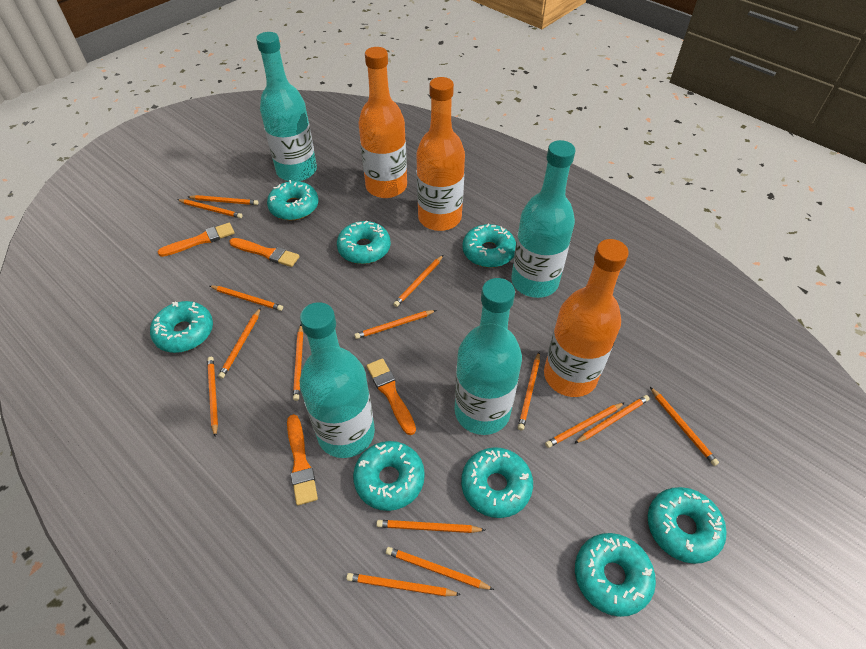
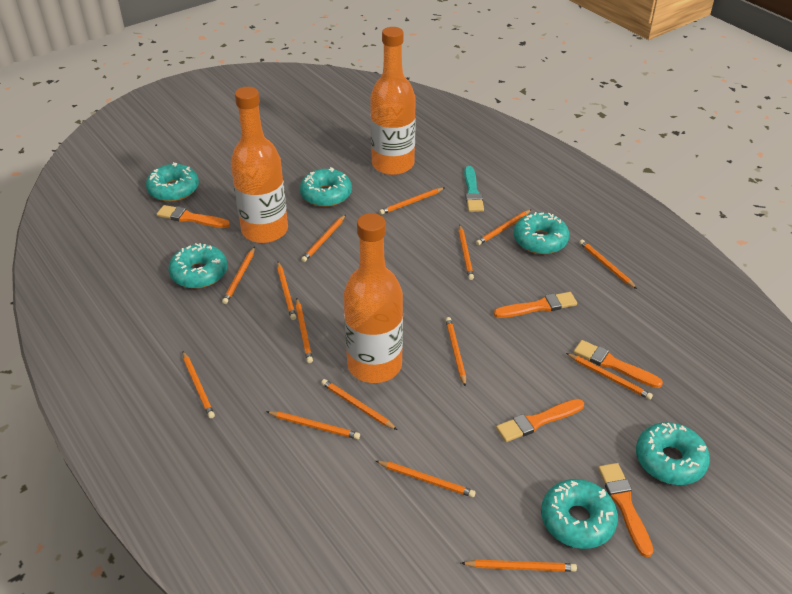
orange brush: [158,223,235,257] [229,238,300,267] [287,414,318,505] [367,358,416,435] = 4 -> [157,205,230,228] [494,292,577,318] [496,399,584,442] [574,340,663,388] [598,463,653,557] = 5
turquoise bottle: [256,32,317,181] [300,302,375,458] [454,278,522,435] [511,140,575,298] = 4 -> none = 0
turquoise brush: none = 0 -> [464,166,484,212] = 1
turquoise donut: [150,301,213,353] [267,180,318,220] [337,221,391,264] [353,441,425,511] [461,447,533,518] [462,224,516,268] [575,533,656,617] [648,487,727,564] = 8 -> [146,162,199,202] [168,243,227,288] [300,167,352,207] [513,212,570,254] [541,479,618,549] [636,422,710,485] = 6

